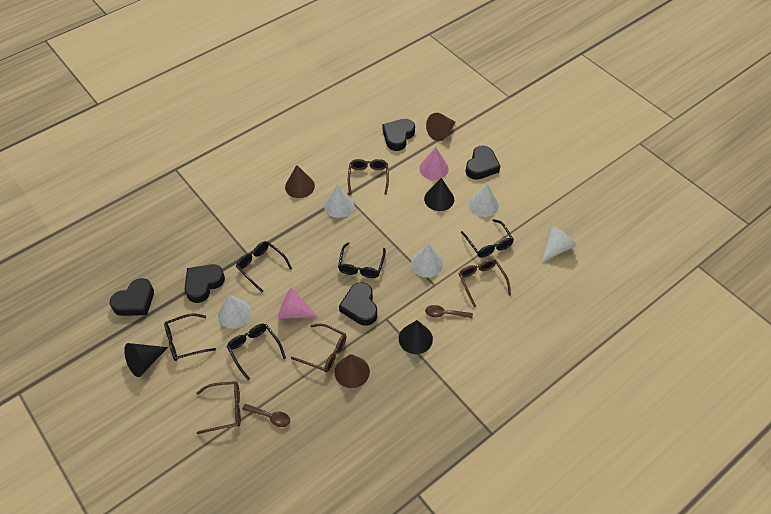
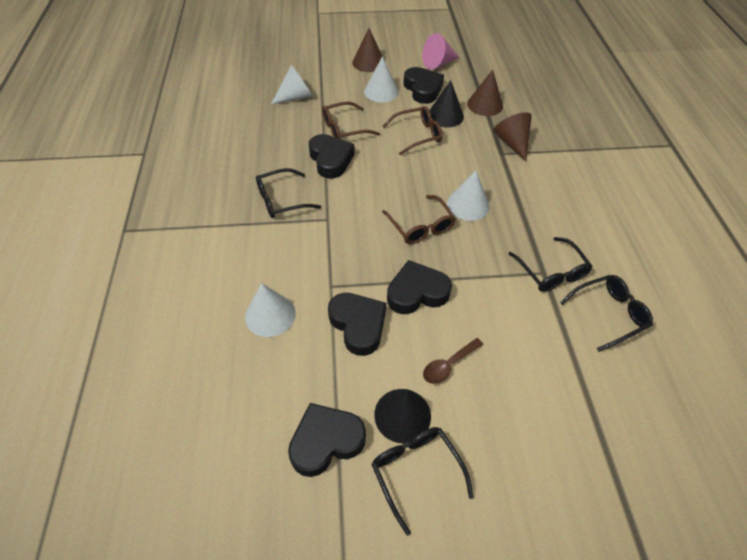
black cone: [124,343,168,377] [399,320,433,354] [424,178,454,211] = 3 -> [374,389,431,443] [429,80,464,128] = 2
black glasses: [164,313,216,361] [227,324,286,380] [236,241,292,292] [338,242,386,278] [461,219,514,258] = 5 -> [256,168,321,218] [371,427,474,536] [508,237,593,292] [560,275,653,352] = 4
brown glasses: [197,381,241,434] [291,323,347,372] [348,159,389,195] [458,259,511,308] = 4 -> [322,102,380,139] [382,195,456,244] [383,106,443,155] = 3
brown spoon: [242,404,290,427] [425,305,473,318] = 2 -> [423,338,484,384] = 1
pink cone: [278,288,318,319] [419,147,449,180] = 2 -> [422,33,460,70] = 1
white cone: [218,295,252,329] [324,184,354,218] [411,244,443,278] [468,184,499,217] [541,226,576,263] = 5 -> [245,283,296,337] [271,65,313,104] [364,56,399,102] [447,170,490,221] = 4

